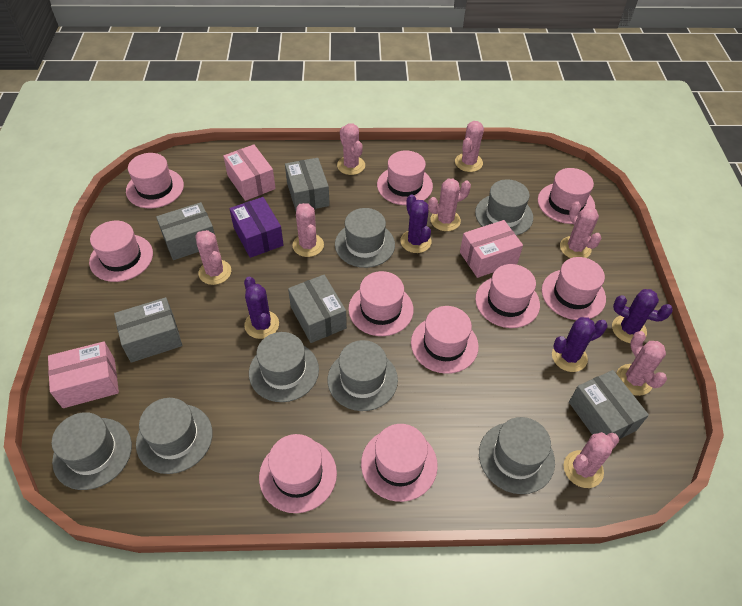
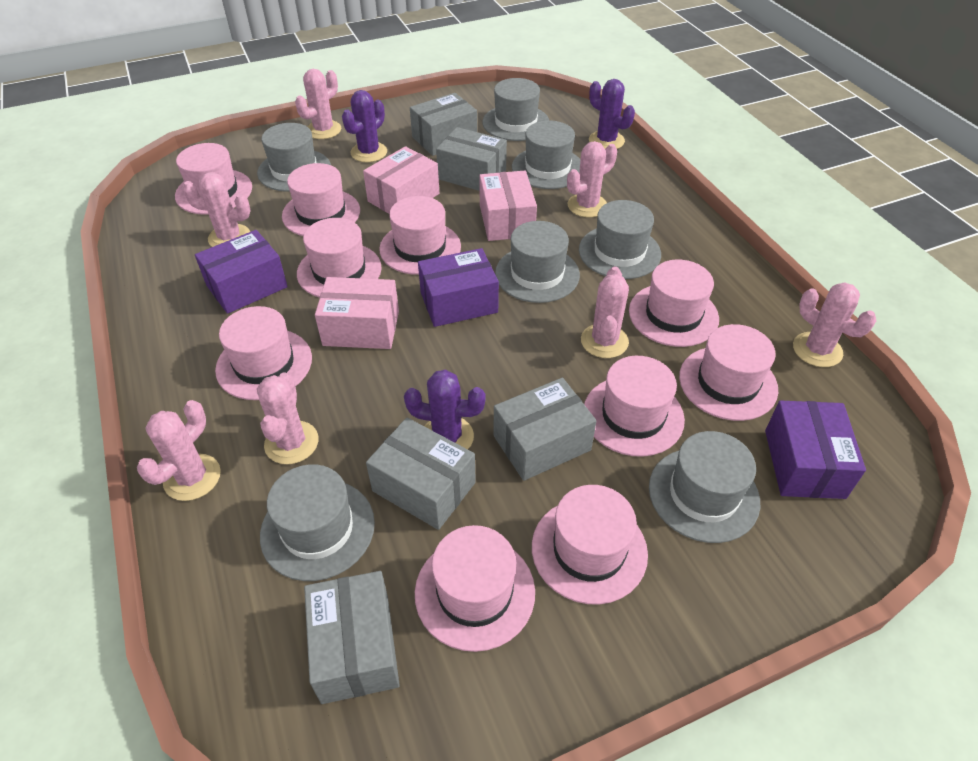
pink cactus: [195,230,231,285] [292,203,324,257] [337,123,365,175] [428,179,471,231] [455,121,484,172] [560,201,601,258] [564,432,619,488] [616,331,667,396] = 8 -> [137,400,221,501] [182,172,251,247] [257,373,319,464] [295,69,341,139] [567,141,617,217] [581,266,629,358] [793,282,876,367] = 7
purple box: [229,197,284,258] = 1 -> [195,230,288,314] [418,248,499,327] [765,400,866,499] = 3
purple cactus: [244,277,279,339] [400,194,432,253] [552,317,607,372] [612,289,673,343] = 4 -> [342,90,387,162] [404,370,486,449] [589,79,635,149] = 3

